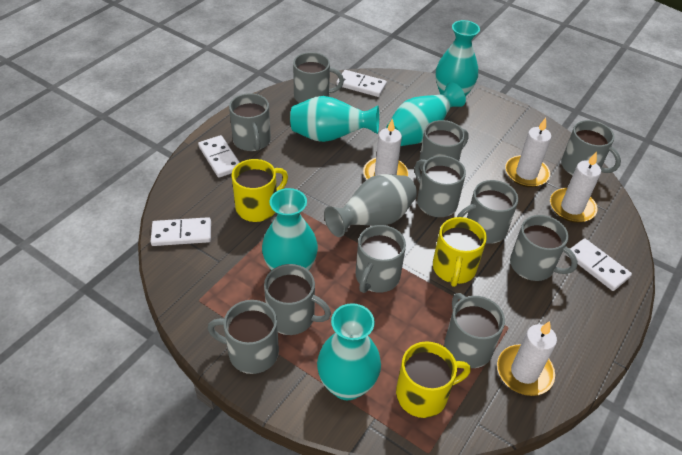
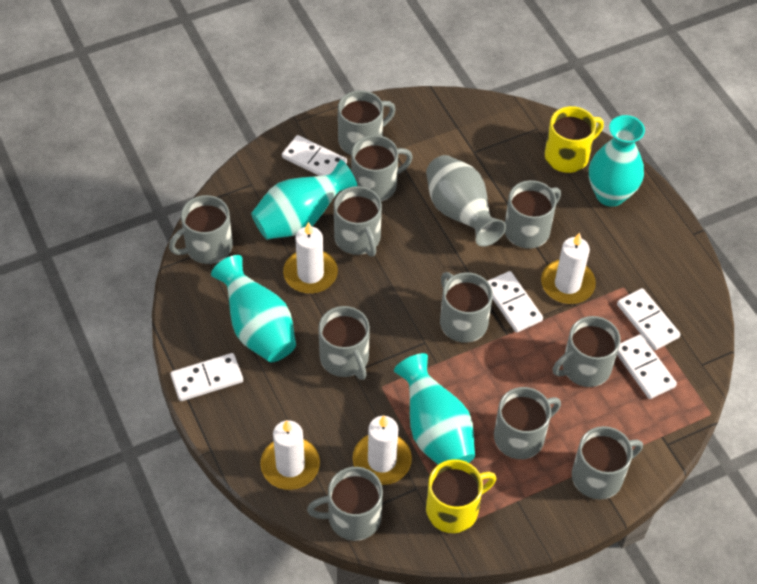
turquoise vase: [262,188,318,270] [290,96,379,142] [317,303,381,400] [386,82,466,146] [436,20,480,97] = 5 -> [211,255,296,362] [251,160,358,239] [394,353,475,465] [589,115,645,207] = 4
white domino: [151,217,211,246] [198,135,240,178] [336,70,387,97] [566,238,632,291] = 4 -> [170,353,243,401] [282,135,347,176] [488,271,543,333] [617,288,681,350] [617,334,677,399] = 5
yellow mug: [232,159,288,222] [396,341,471,418] [433,217,487,287] = 3 -> [426,459,496,533] [545,106,604,173] = 2

